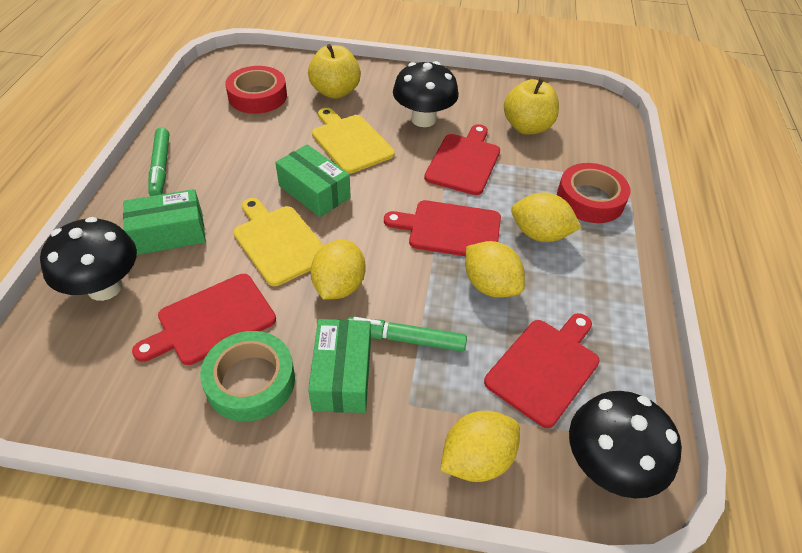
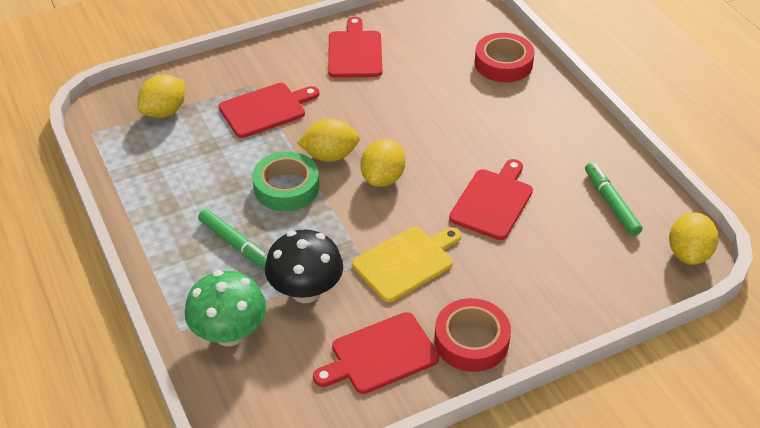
black mushroom: [40,217,137,301] [393,61,459,127] [569,391,682,499] = 3 -> [265,230,343,303] = 1
green box: [123,189,206,255] [275,144,351,217] [308,319,371,413] = 3 -> none = 0
green mushroom: none = 0 -> [185,270,267,347] = 1
yellow apple: [308,44,361,99] [504,78,559,135] = 2 -> none = 0
yellow cutting board: [233,198,324,286] [312,108,395,174] = 2 -> [352,227,461,302] = 1

